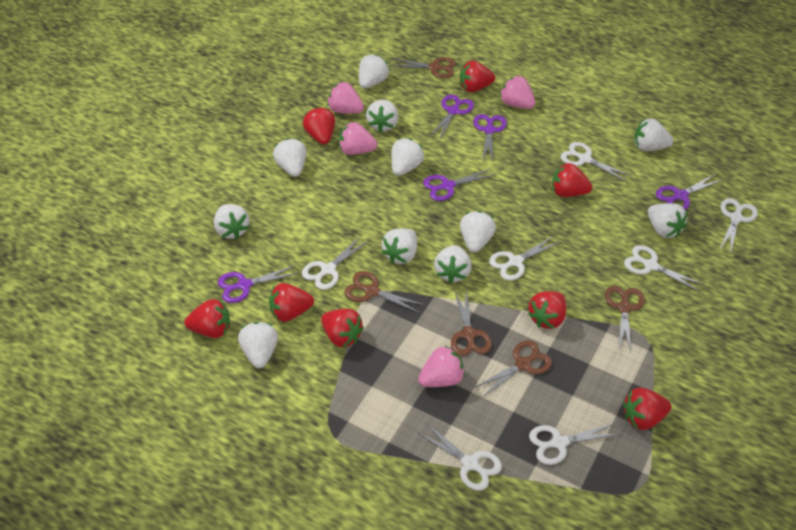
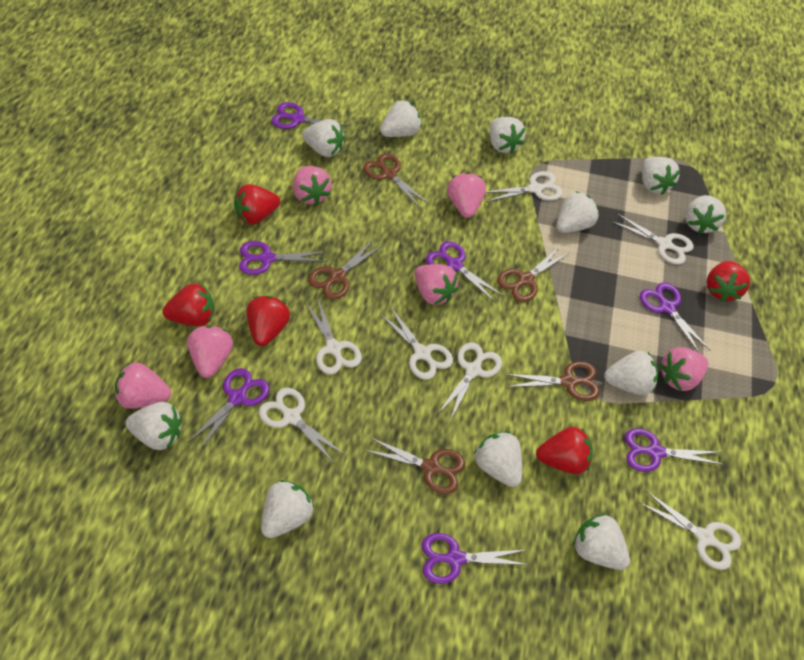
pink strawberry: [327,82,364,114] [339,122,377,155] [418,346,465,387] [500,76,536,109] = 4 -> [115,362,171,409] [187,326,233,378] [293,166,331,205] [414,264,458,305] [447,172,486,218] [660,347,708,391] = 6
purple scissors: [218,266,299,303] [423,169,495,201] [430,95,474,141] [473,114,507,162] [656,174,722,210] = 5 -> [188,368,270,450] [239,241,327,275] [272,102,350,133] [422,533,529,584] [426,241,503,302] [625,428,724,472] [640,283,710,353] = 7
red strawberry: [184,299,230,338] [269,283,314,322] [303,107,335,145] [321,309,364,347] [460,61,495,92] [527,291,567,329] [552,163,592,197] [623,388,671,430] = 8 -> [163,283,214,327] [234,184,280,224] [247,296,290,346] [536,427,593,474] [706,261,750,302] = 5

